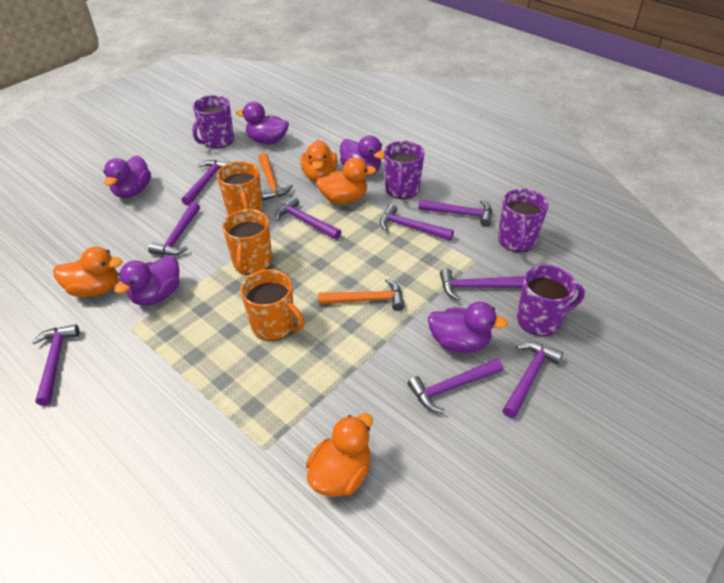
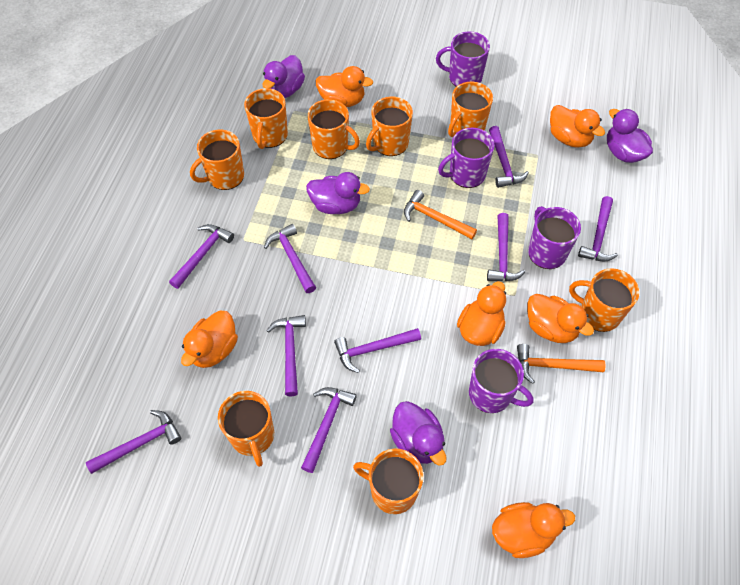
orange duck: [53,247,123,297] [301,140,337,182] [306,413,373,497] [316,157,377,204] = 4 -> [181,311,238,368] [316,66,373,107] [457,281,506,346] [492,502,575,558] [527,294,594,343] [550,105,605,148] = 6
orange mug: [217,161,263,215] [222,209,272,275] [241,269,304,341] = 3 -> [190,130,244,190] [218,391,274,467] [244,88,288,149] [307,99,360,159] [353,449,424,514] [366,97,413,156] [448,82,493,137] [569,268,639,332] = 8
purple duck: [104,155,151,198] [114,255,180,305] [236,101,289,144] [340,135,384,175] [428,302,508,353] = 5 -> [262,55,305,98] [306,172,370,214] [390,401,447,466] [607,109,653,163] = 4

